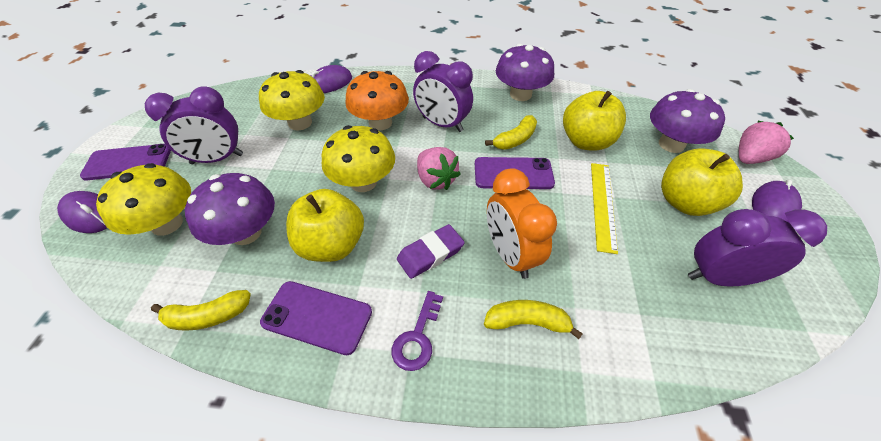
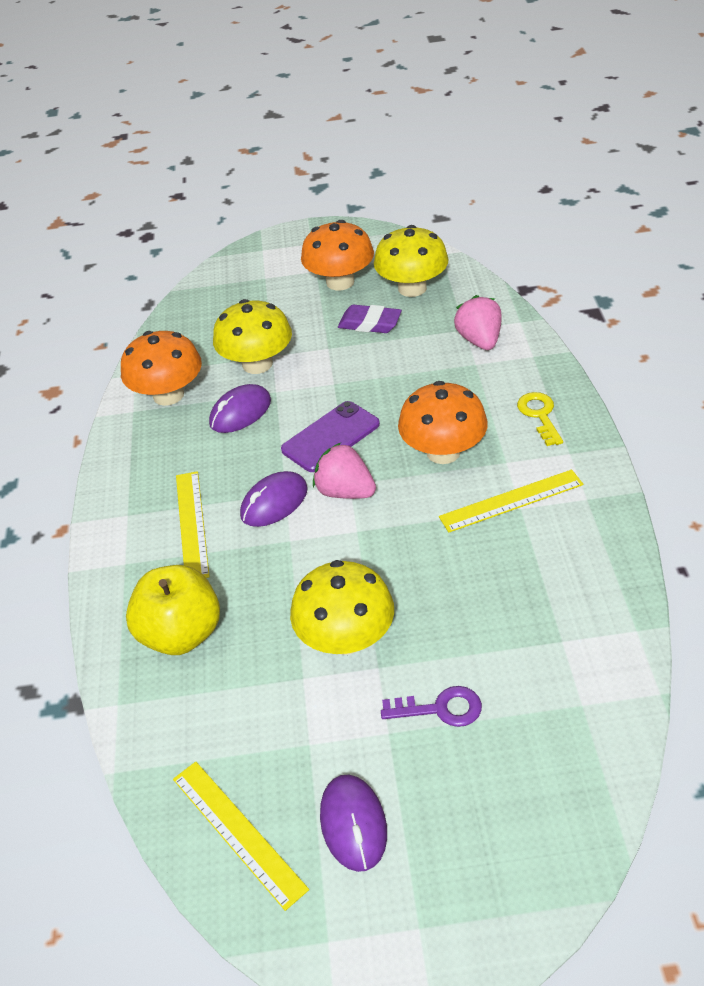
orange clock: [487,168,557,279] = 1 -> none = 0
orange mushroom: [345,71,409,131] = 1 -> [121,331,202,406] [301,220,374,290] [398,381,488,464] = 3
purple clock: [145,86,243,164] [413,51,473,132] [688,209,827,286] = 3 -> none = 0
purple mushroom: [185,173,275,245] [496,44,554,101] [650,89,725,153] = 3 -> none = 0
purple phone: [80,144,171,180] [260,281,372,355] [475,157,555,189] = 3 -> [281,401,380,472] = 1
yellow apple: [286,189,364,262] [563,91,626,151] [661,148,743,216] = 3 -> [126,565,220,655] = 1
yellow banana: [151,290,251,331] [484,300,583,339] [485,115,537,150] = 3 -> none = 0
yellow key: none = 0 -> [517,392,563,446] = 1
yellow ruler: [591,163,618,254] = 1 -> [173,762,309,911] [176,471,210,578] [439,469,583,532] = 3

